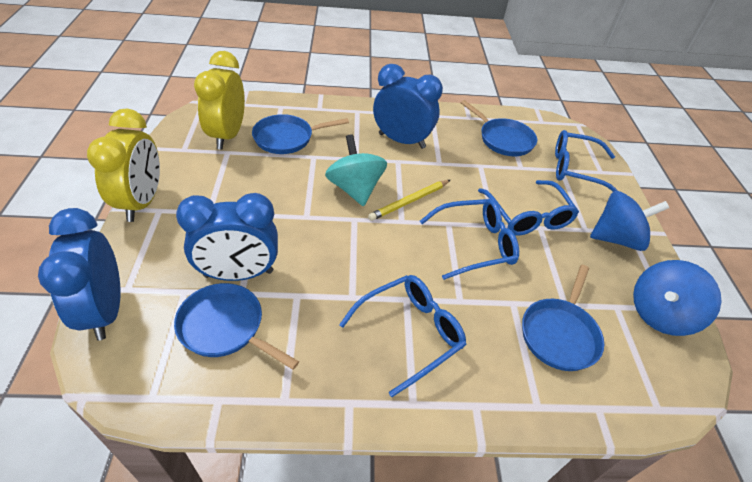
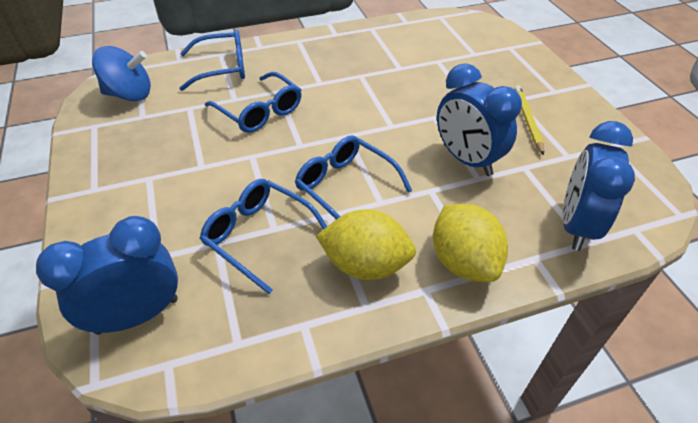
blue pan: [174,283,299,370] [252,114,349,154] [461,100,537,156] [522,265,604,371] = 4 -> none = 0
blue spinning top: [590,191,669,251] [633,260,722,336] = 2 -> [92,46,151,101] = 1
turquoise spinning top: [325,134,387,206] = 1 -> none = 0
yellow clock: [87,108,160,222] [194,51,245,150] = 2 -> none = 0
yellow lemon: none = 0 -> [316,209,416,280] [433,204,508,282] = 2

